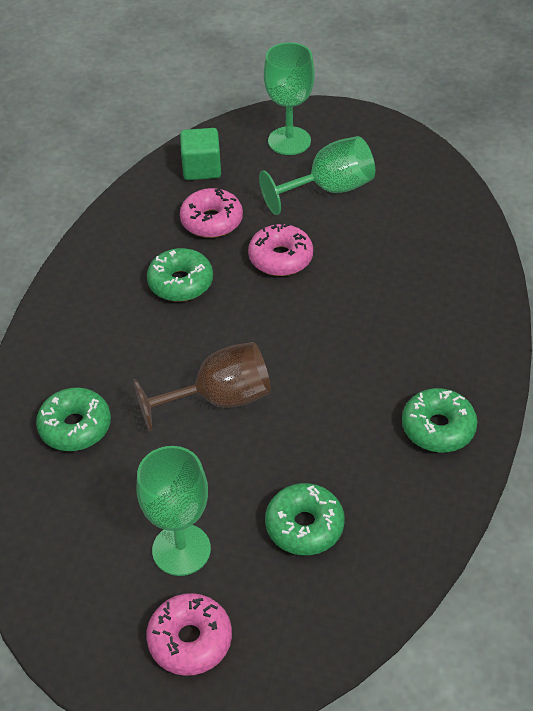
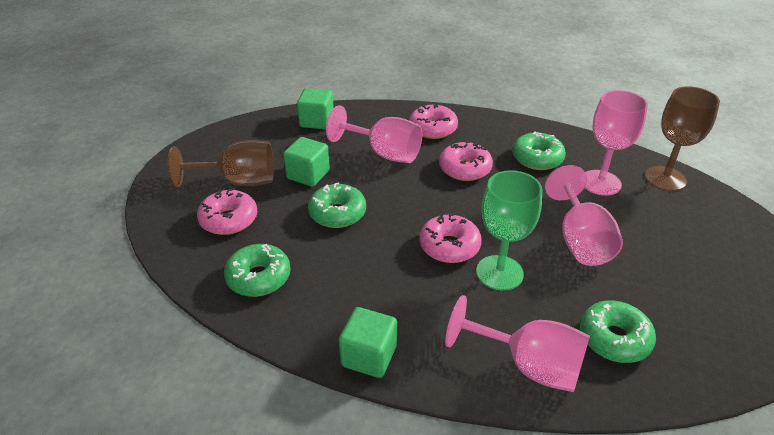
brown goblet: [133,342,271,432] = 1 -> [168,140,274,187] [645,86,720,191] = 2
green cube: [180,128,221,180] = 1 -> [283,137,330,187] [297,88,334,129] [339,307,397,378] = 3
green goblet: [137,446,211,576] [259,136,375,215] [264,42,315,155] = 3 -> [476,170,542,291] = 1
pink donut: [146,593,232,676] [180,188,243,238] [248,224,313,276] = 3 -> [197,188,257,235] [409,104,458,139] [419,213,482,263] [439,141,493,181] = 4
pink goblet: none = 0 -> [326,105,422,163] [445,295,590,392] [545,165,623,266] [585,90,648,196] = 4

